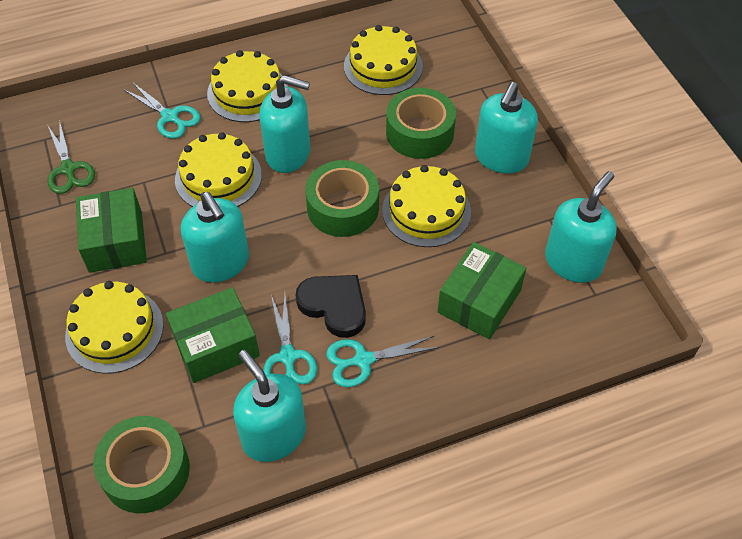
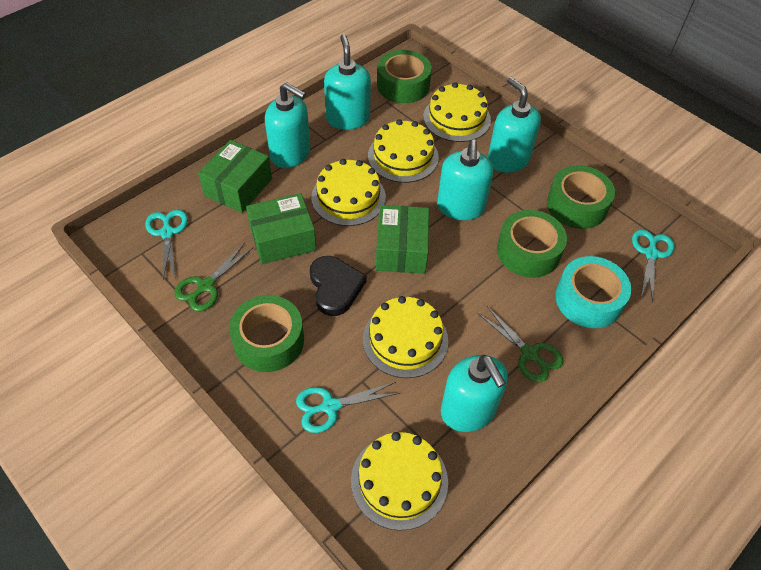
green scissors: [48,120,95,194] = 1 -> [174,242,253,312] [479,306,563,382] = 2
green tape: [93,416,190,513] [305,160,379,237] [386,88,456,159] = 3 -> [229,295,304,372] [377,50,432,103] [497,210,567,278] [547,165,615,229] = 4
turquoise tape: none = 0 -> [555,256,631,328] = 1

